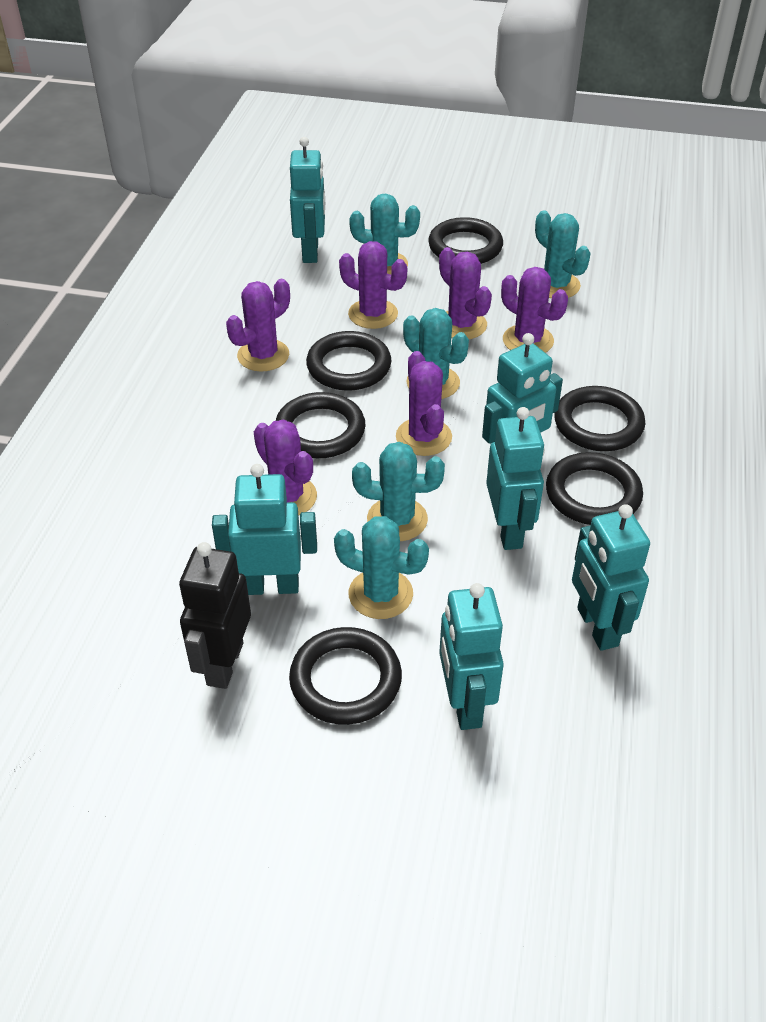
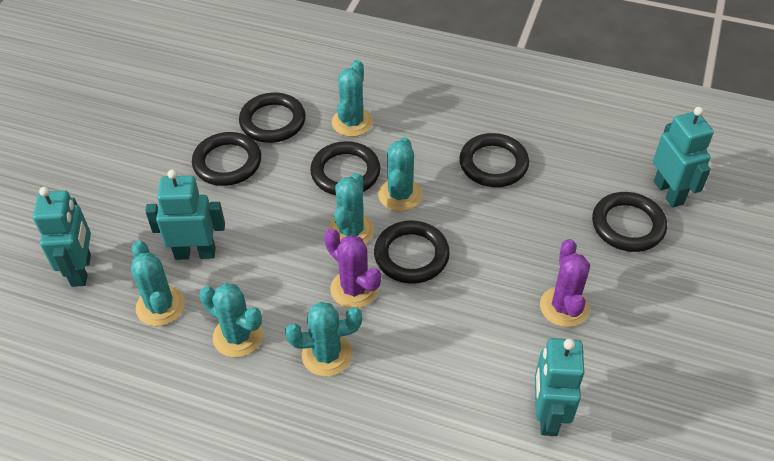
black robot: [179,542,251,689] = 1 -> none = 0
purple cactus: [226,279,290,372] [254,419,317,516] [339,241,407,329] [396,351,452,456] [439,247,492,339] [501,267,568,353] = 6 -> [324,228,381,308] [540,239,590,327] = 2
turquoise cactus: [334,516,429,619] [349,193,420,274] [352,442,445,541] [403,308,469,399] [535,210,591,298] = 5 -> [131,240,185,326] [199,283,263,358] [285,302,362,377] [329,173,374,244] [332,60,373,137] [378,137,422,211] = 6
turquoise robot: [212,464,317,595] [290,137,325,263] [439,583,504,730] [482,333,563,444] [486,407,545,550] [572,504,650,651] = 6 -> [33,187,91,287] [145,169,225,260] [535,338,584,436] [653,107,714,208] = 4

